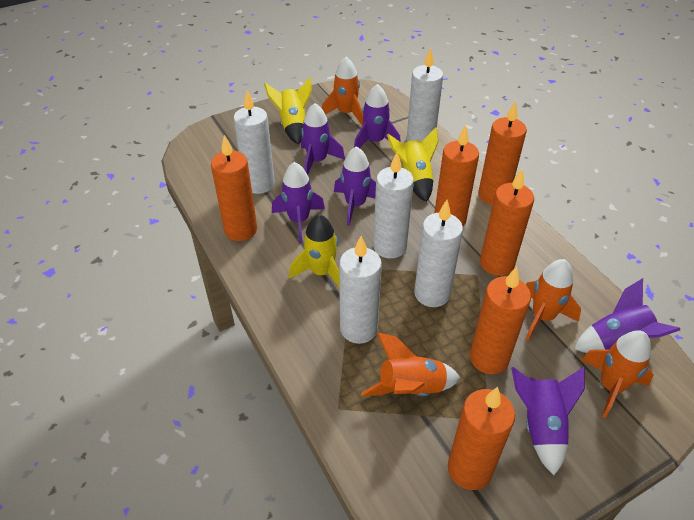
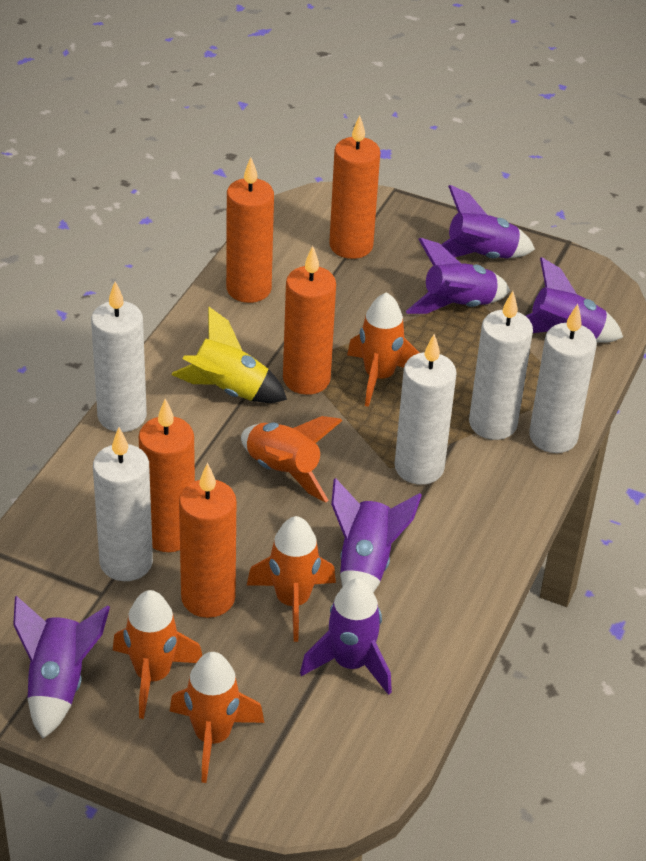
orange candle: [211,135,257,241] [434,125,479,226] [448,387,515,490] [470,266,531,374] [478,101,527,205] [480,169,534,276] = 6 -> [139,399,195,552] [179,463,236,618] [226,157,274,303] [283,246,336,395] [329,116,380,259] = 5
orange rocket: [322,57,364,126] [361,332,460,396] [526,259,581,340] [581,330,653,418] = 4 -> [113,590,202,719] [170,652,264,783] [241,416,342,503] [247,516,336,642] [347,292,420,407] = 5
yellow rocket: [264,78,312,145] [289,214,339,287] [387,127,439,202] = 3 -> [171,307,287,403] = 1

